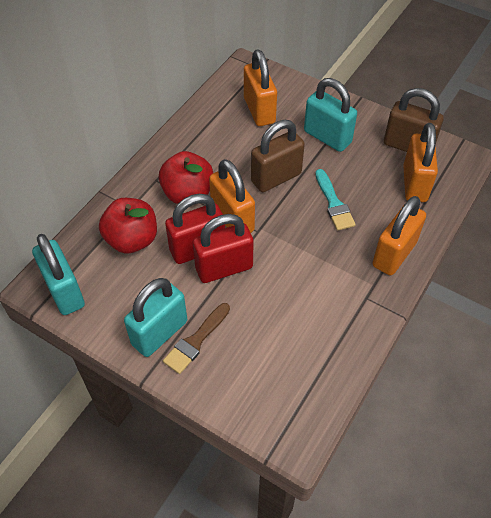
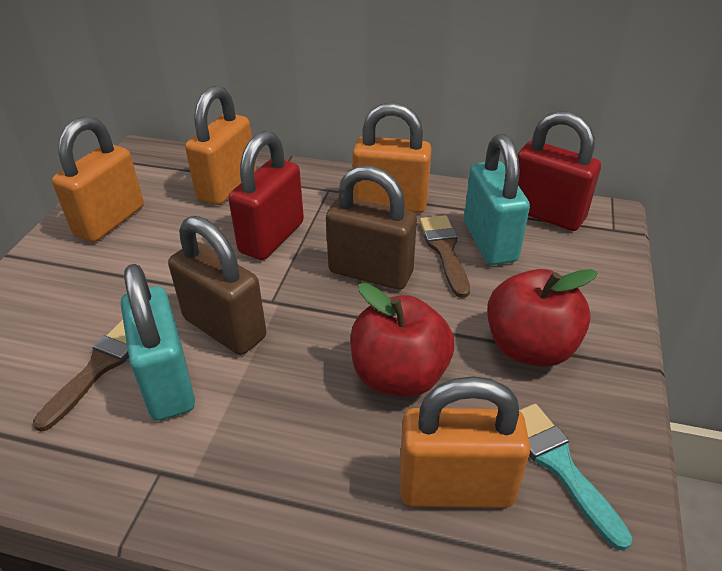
brown brush: [163,303,230,374] = 1 -> [33,319,129,432] [420,215,470,298] = 2
turquoise padlock: [32,234,85,315] [124,278,187,357] [304,78,357,152] = 3 -> [121,264,195,420] [464,134,530,265] = 2

